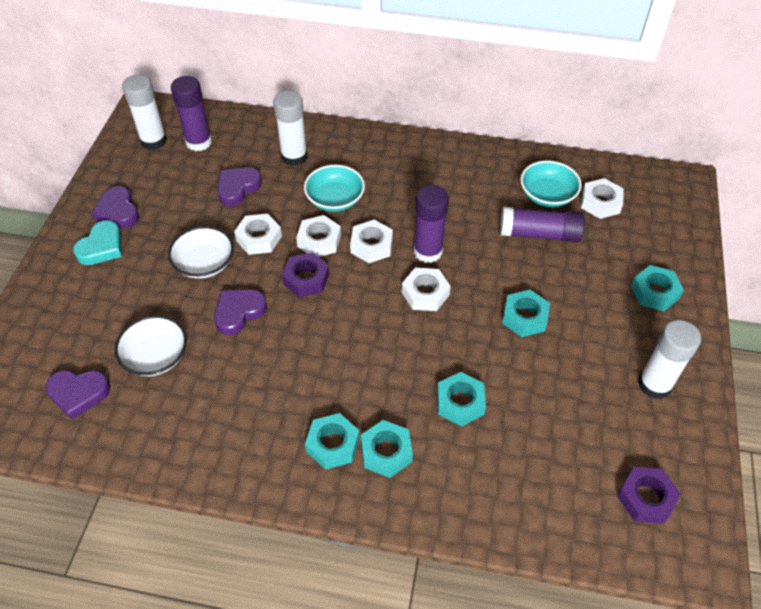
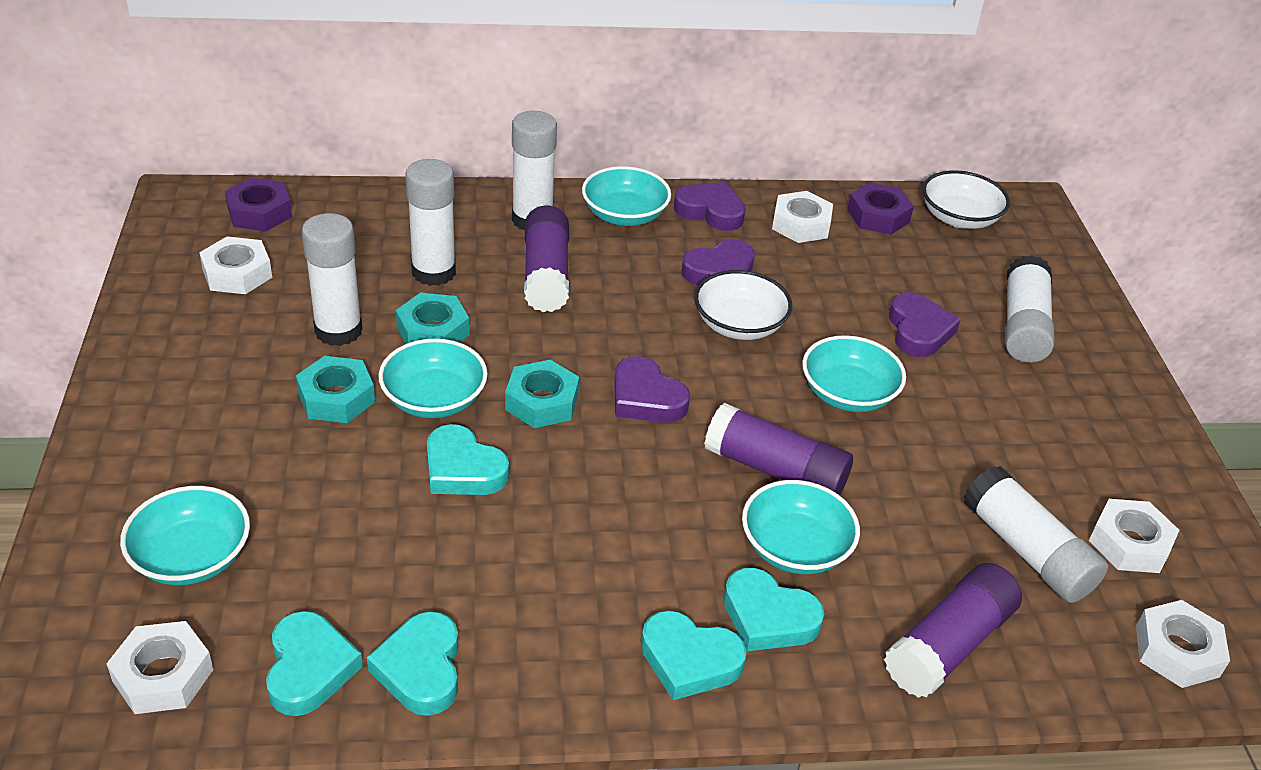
turquoise bowl: [304,165,365,212] [520,161,582,207] = 2 -> [120,486,250,585] [378,338,488,418] [582,166,671,226] [742,480,860,574] [802,335,906,412] = 5
turquoise heart: [73,220,122,265] = 1 -> [266,611,363,716] [367,611,458,716] [427,424,509,495] [641,611,747,700] [724,568,824,651] = 5
turquoise nut: [305,413,359,470] [361,420,413,478] [437,372,486,427] [502,290,550,337] [631,265,684,312] = 5 -> [296,356,375,423] [396,292,470,344] [505,360,579,428] = 3
white glue stick: [122,75,167,150] [273,90,307,166] [638,320,701,399] = 3 -> [301,213,363,346] [405,159,456,286] [512,111,557,230] [964,466,1108,603] [1005,255,1055,363] = 5

